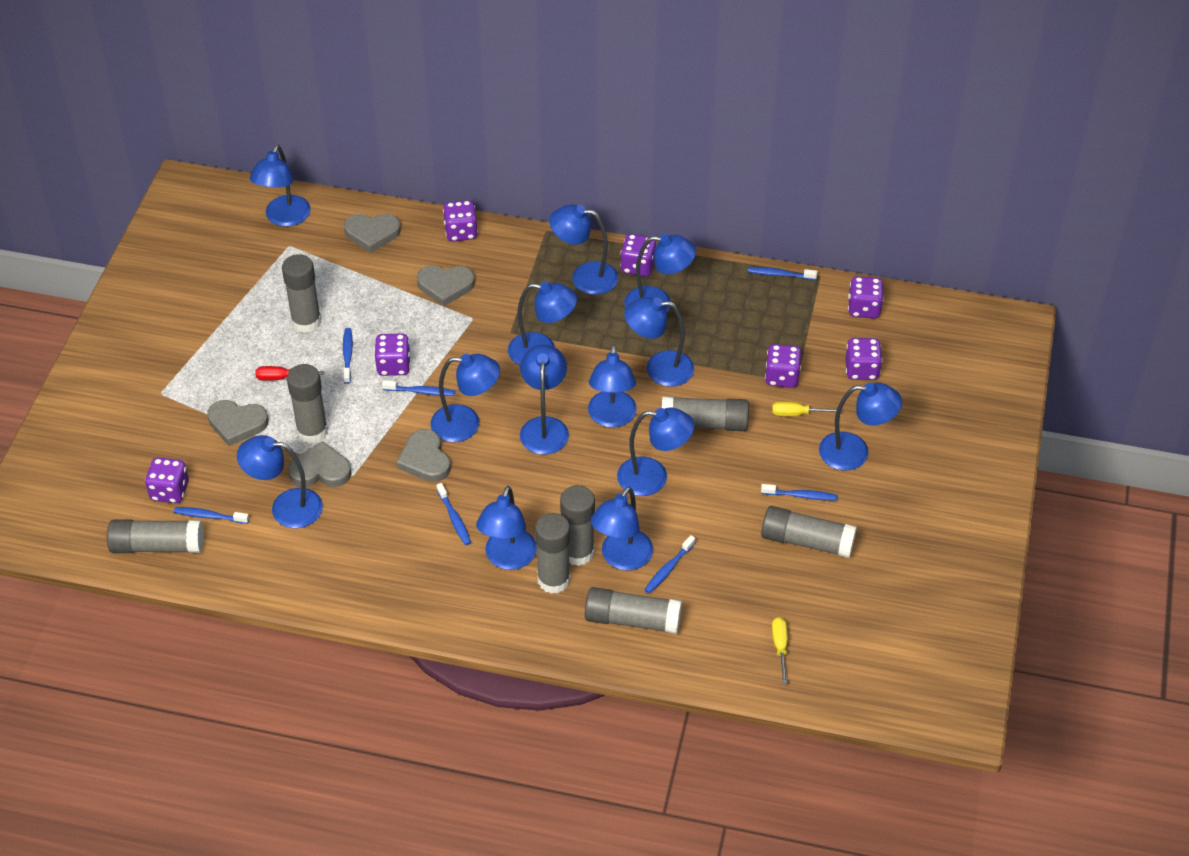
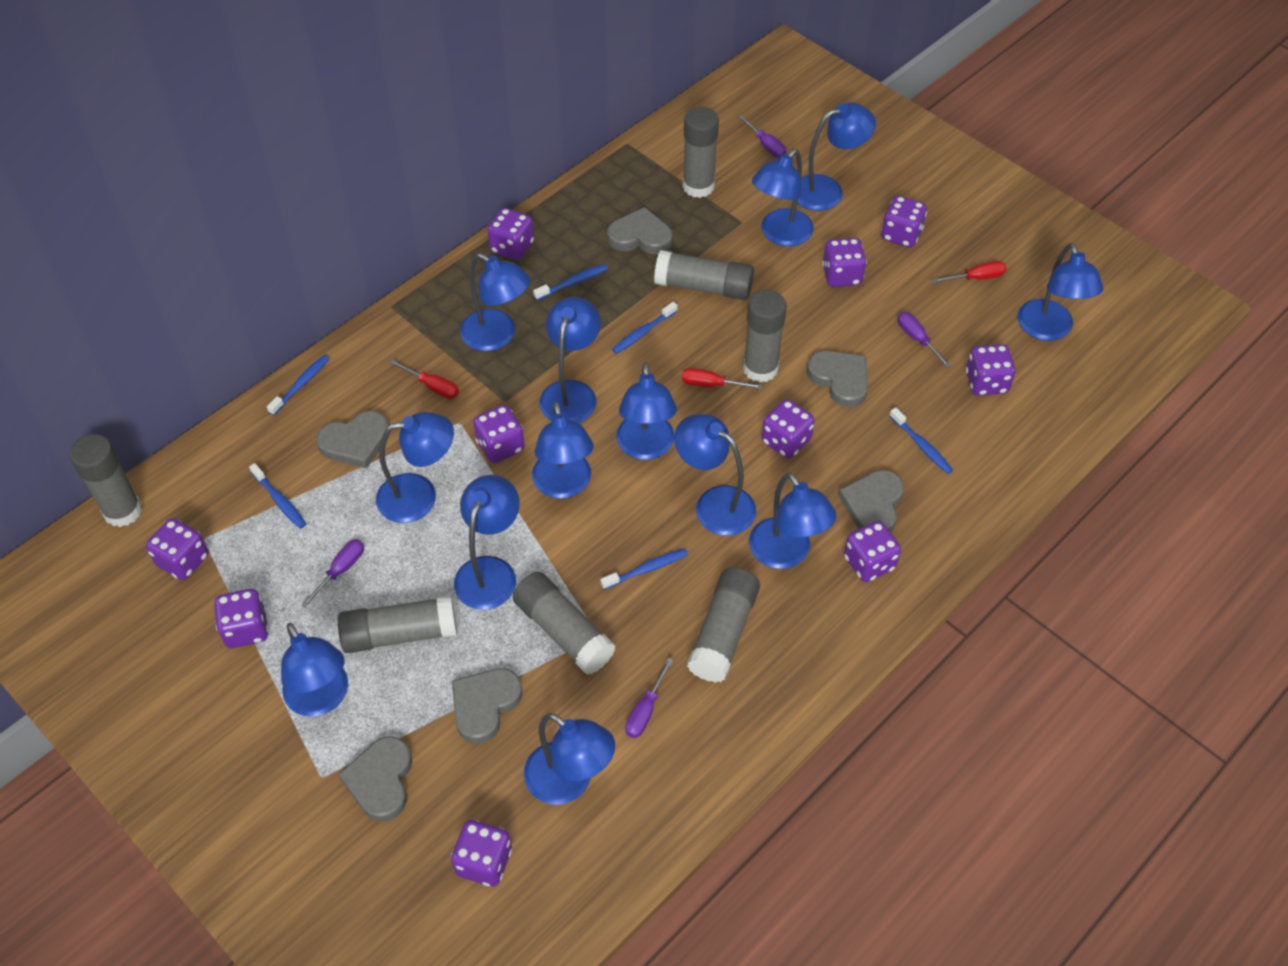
blue toothbrush: [174,507,249,524] [343,328,353,384] [382,380,455,396] [436,483,471,545] [644,535,696,593] [747,267,818,280] [761,484,837,501] = 7 -> [249,463,306,529] [267,355,329,416] [533,264,608,300] [600,548,688,590] [612,302,677,354] [890,407,953,474] = 6
grey glue stick: [107,520,204,553] [282,254,321,333] [287,364,328,443] [535,513,570,594] [560,485,595,566] [585,587,682,634] [662,396,749,431] [761,506,857,558] = 8 -> [69,434,142,527] [338,595,457,653] [513,572,616,675] [654,250,754,300] [683,107,719,198] [687,567,760,683] [743,290,787,383] = 7
grey heart: [207,400,269,446] [288,441,351,487] [344,214,401,253] [396,429,451,482] [417,265,475,306] = 5 -> [317,411,389,468] [339,736,412,822] [452,668,522,744] [607,207,672,254] [807,351,868,407] [839,470,904,532] = 6
purple dice: [145,457,189,503] [375,333,411,376] [443,200,478,242] [620,234,656,276] [765,344,801,388] [845,338,882,380] [848,276,884,319] = 7 -> [146,518,208,580] [214,589,269,648] [451,820,512,886] [473,405,525,463] [487,208,534,260] [762,399,815,459] [822,238,867,287] [844,521,901,582] [881,196,927,248] [966,344,1016,396] = 10
purple screwdriver: none = 0 -> [301,539,364,608] [625,658,673,738] [738,115,786,158] [898,312,951,368] = 4
red screwdriver: [255,366,324,381] = 1 -> [390,360,459,399] [682,368,762,389] [932,261,1006,283] = 3
yellow screwdriver: [772,401,842,416] [772,617,788,684] = 2 -> none = 0

